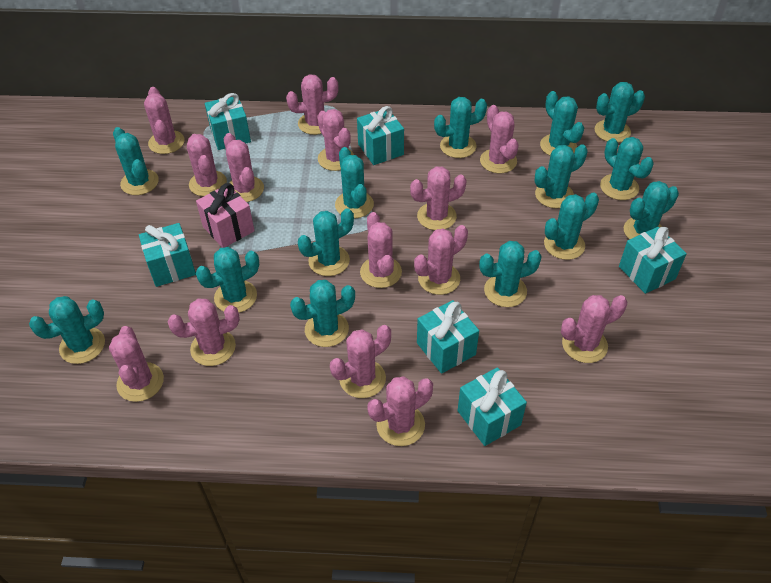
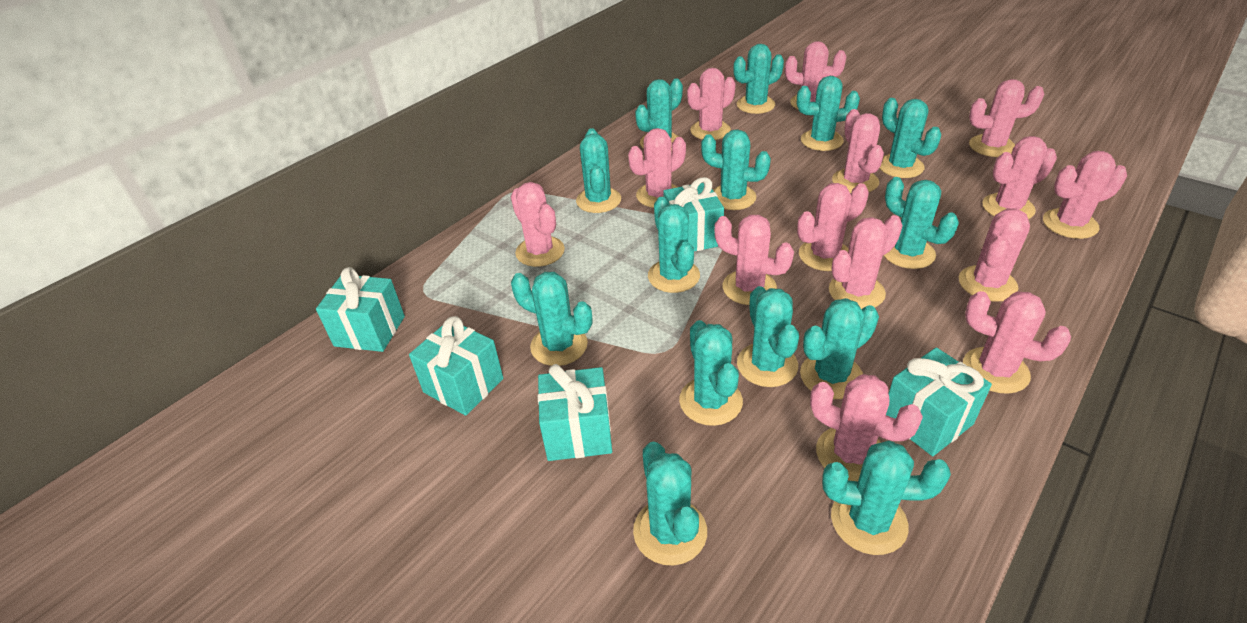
pink gift: [196,183,255,248] = 1 -> none = 0
turquoise gift: [139,223,196,287] [205,93,251,150] [357,106,404,165] [417,300,479,374] [458,367,527,446] [619,227,687,294] = 6 -> [316,267,405,352] [409,316,503,416] [538,364,612,461] [663,177,724,251] [886,347,992,456] = 5

